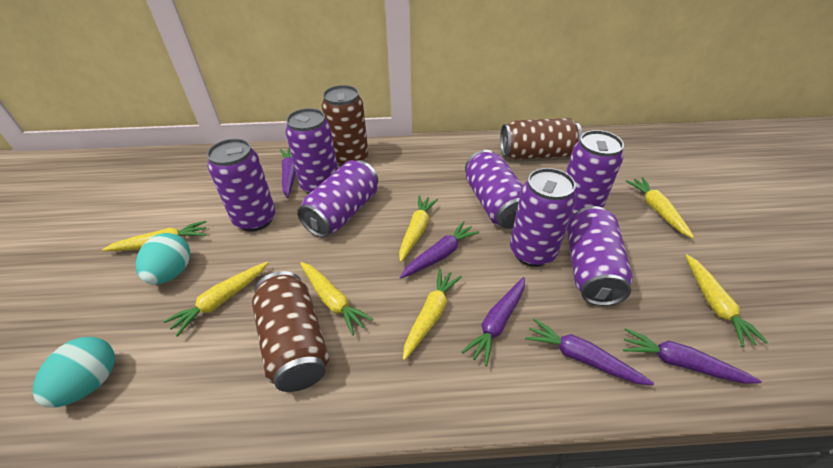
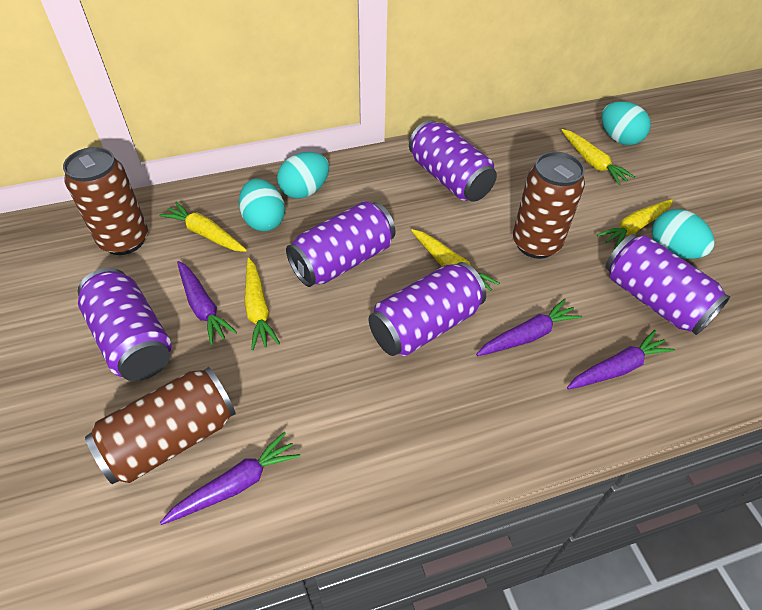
purple can: [207,139,276,232] [285,108,338,194] [297,160,378,238] [465,150,523,229] [510,168,576,267] [566,130,624,219] [567,206,633,306] = 7 -> [78,268,172,381] [286,201,395,287] [369,262,486,356] [409,120,497,202] [605,234,730,335] = 5
purple carrot: [280,148,296,198] [400,221,480,278] [462,277,525,366] [525,318,654,385] [623,328,762,384] = 5 -> [160,432,300,525] [177,261,237,345] [476,299,582,356] [567,330,675,390] = 4
turquoise egg: [33,337,115,408] [136,233,190,285] = 2 -> [239,179,285,231] [277,152,329,199] [602,101,651,145] [652,209,715,259] = 4
yellow carrot: [102,221,206,251] [163,262,268,337] [300,262,373,335] [399,195,438,262] [403,269,462,361] [626,177,694,239] [685,254,768,347] = 7 -> [159,202,247,252] [244,258,280,350] [411,229,500,291] [561,129,635,185] [597,199,673,249] = 5

